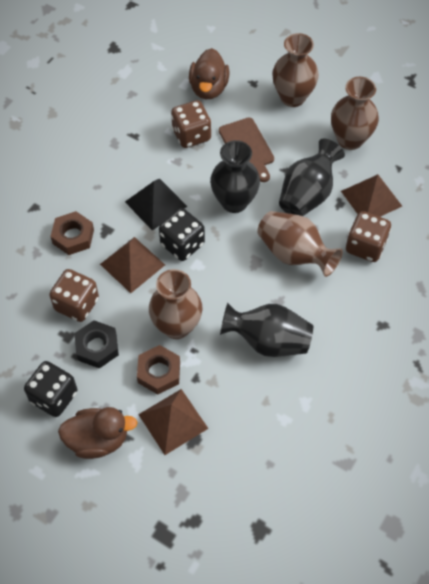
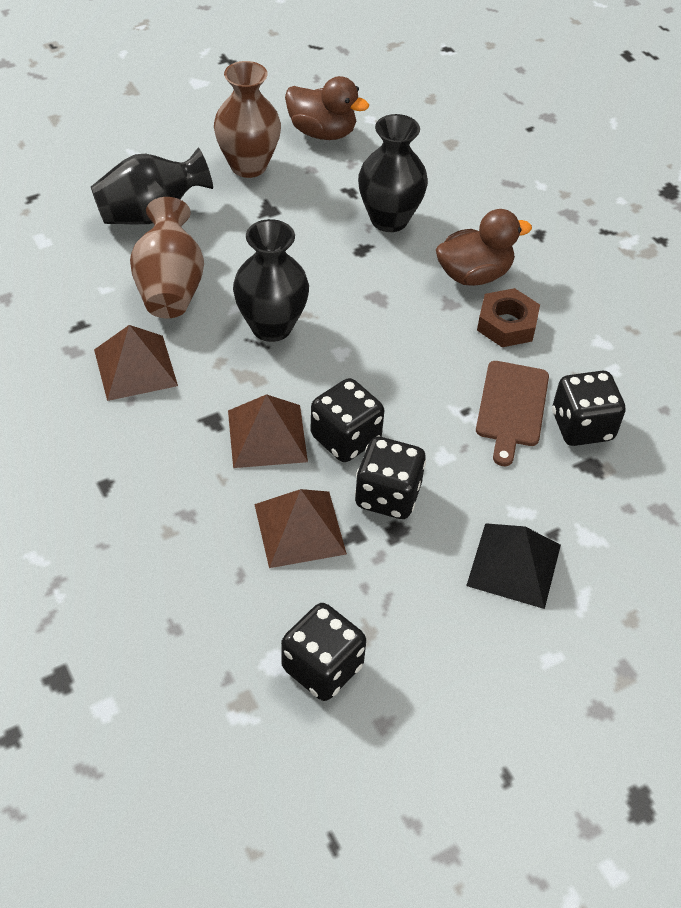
black dice: [24,361,77,417] [159,208,205,261] = 2 -> [281,603,366,701] [310,378,384,462] [355,437,426,519] [552,371,625,446] = 4
black nut: [75,320,119,369] = 1 -> none = 0
brown dice: [49,269,99,322] [171,100,211,148] [346,211,391,262] = 3 -> none = 0
brown nut: [50,211,94,255] [137,345,180,395] = 2 -> [477,288,540,347] = 1
brown vase: [149,269,202,339] [257,211,343,277] [272,33,319,107] [331,77,379,150] = 4 -> [130,197,204,318] [214,61,281,178] = 2

